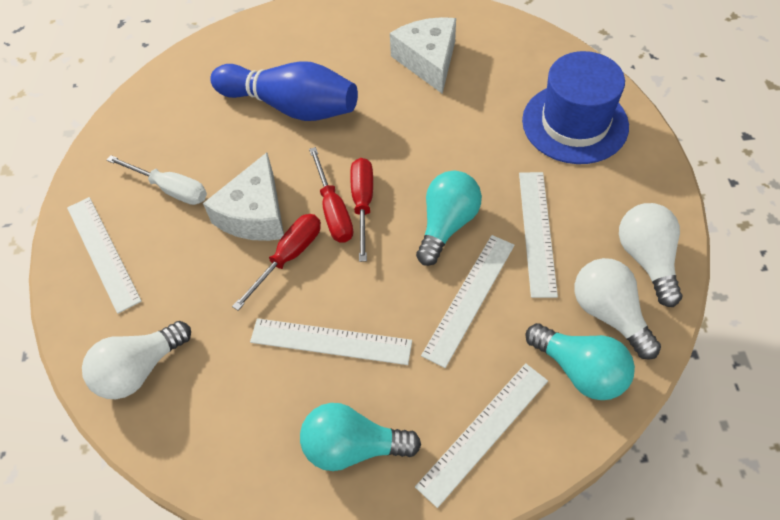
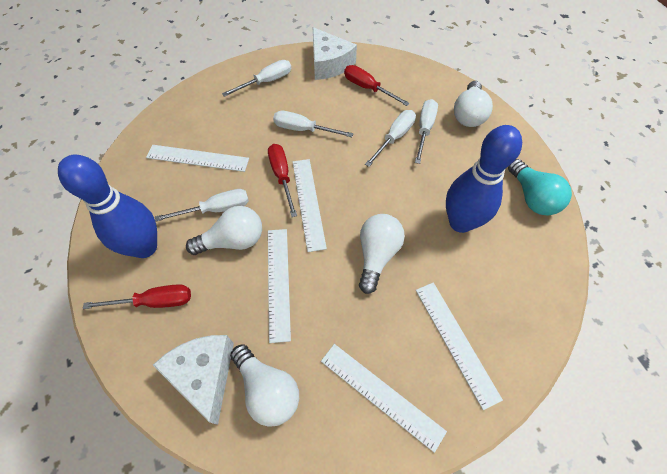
blue bowling pin: [210,61,358,121] = 1 -> [58,154,157,258] [446,125,522,233] = 2
blue hat: [522,51,629,164] = 1 -> none = 0
turquoise light bulb: [300,403,421,471] [416,171,482,266] [525,323,635,400] = 3 -> [508,159,572,215] = 1
white light bulb: [82,321,191,399] [574,258,661,360] [619,203,682,307] = 3 -> [186,206,262,255] [230,344,299,427] [359,214,405,294] [454,81,493,127] = 4
white screwdriver: [107,155,207,205] = 1 -> [155,189,249,222] [222,60,291,97] [273,111,353,137] [365,110,416,167] [415,99,438,164] = 5

